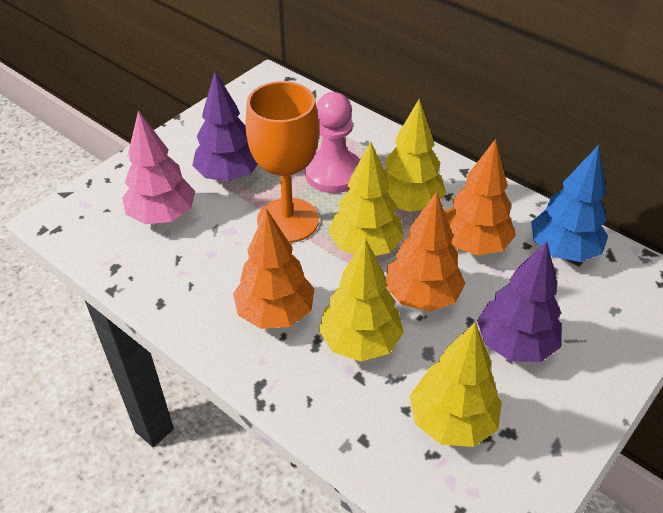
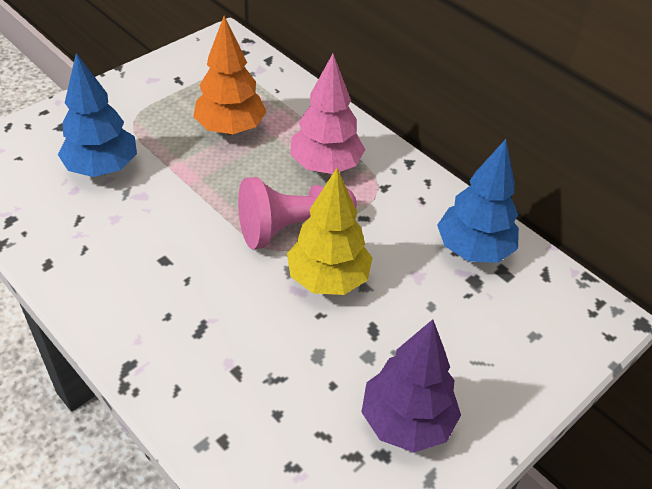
blue tree: [531,145,608,262] = 1 -> [58,53,137,177] [437,139,519,263] = 2
orange goblet: [245,81,319,243] = 1 -> none = 0
orange tree: [233,209,315,329] [386,192,466,311] [444,139,516,256] = 3 -> [193,16,267,135] = 1
purple tree: [192,71,258,181] [477,241,562,362] = 2 -> [361,319,461,453] = 1
yellow tree: [319,238,404,361] [328,142,404,256] [384,99,446,212] [410,322,502,447] = 4 -> [287,168,372,295] = 1

